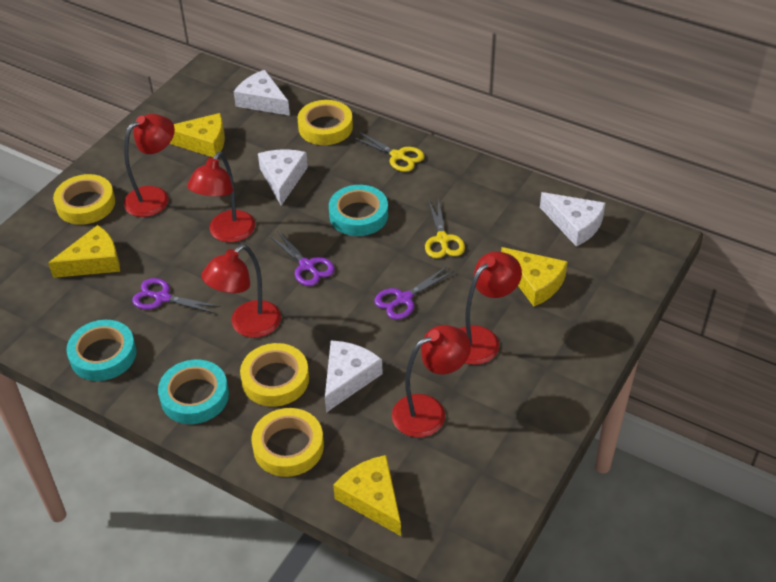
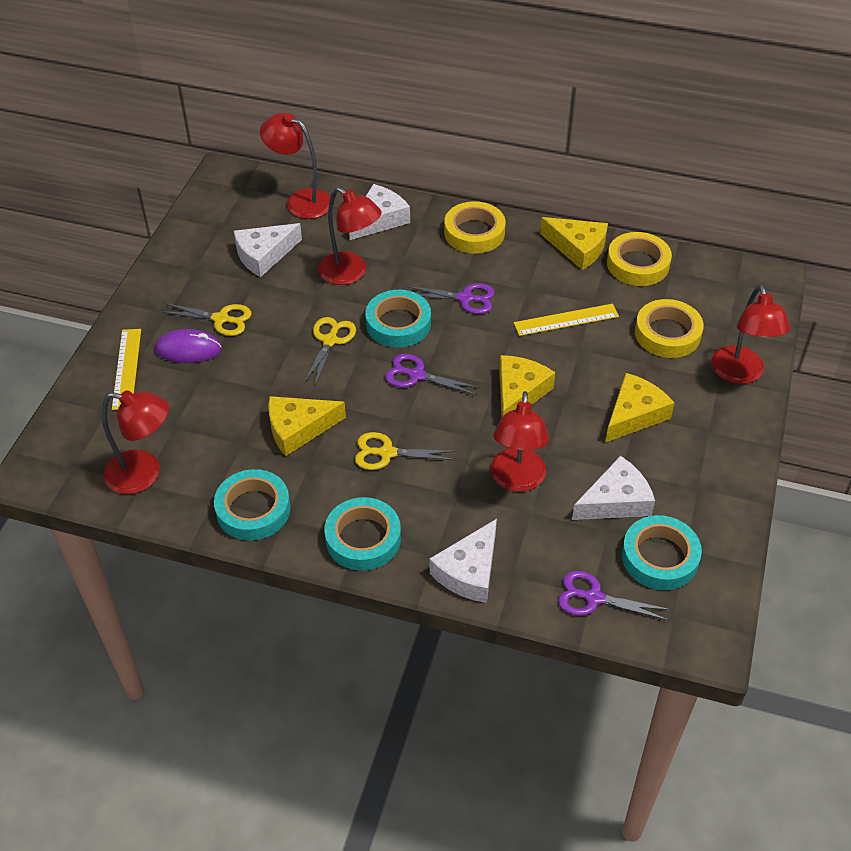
purple mouse: none = 0 -> [155,329,222,363] = 1
turquoise tape: [66,320,137,381] [158,359,229,424] [329,185,388,236] = 3 -> [214,469,290,540] [324,497,401,571] [365,290,431,348] [622,515,702,590] = 4
yellow ruler: none = 0 -> [112,329,141,410] [514,304,619,336] = 2
yellow scissors: [352,132,425,172] [425,198,465,259] = 2 -> [160,303,252,336] [303,317,356,386] [355,432,457,470] = 3
yellow tape: [53,174,115,225] [240,343,309,407] [251,408,324,477] [297,100,353,145] = 4 -> [444,201,506,254] [607,232,672,286] [635,299,704,358] = 3

